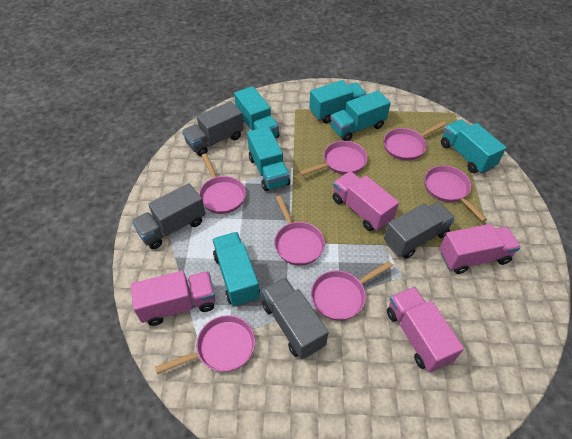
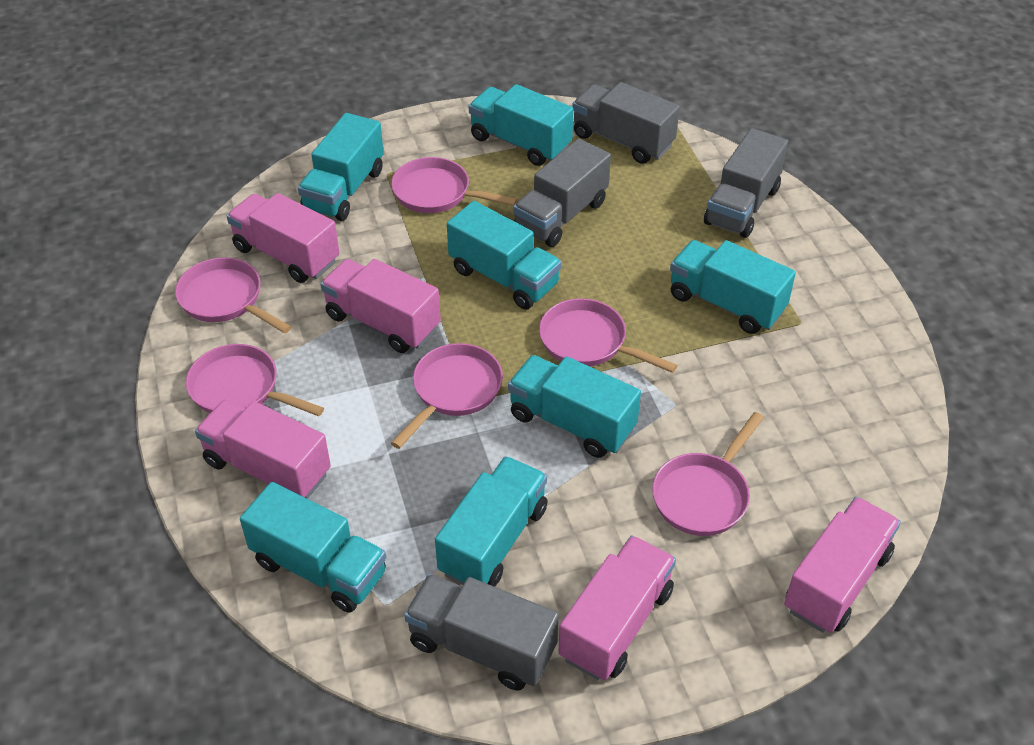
pink pan: [155,315,255,374] [199,154,246,214] [274,195,325,266] [299,141,368,176] [311,261,393,321] [384,121,446,161] [424,166,487,222] = 7 -> [175,257,291,334] [186,344,324,416] [391,157,518,213] [391,343,503,449] [539,298,678,373] [652,412,764,536] = 6
pink truck: [131,271,215,326] [332,171,399,231] [387,287,464,372] [440,224,521,274] = 4 -> [195,400,331,499] [227,193,339,283] [320,259,441,353] [558,535,676,680] [784,497,901,633] = 5
turquoise truck: [213,232,260,307] [234,86,279,138] [247,126,290,191] [309,80,367,123] [330,91,391,141] [441,119,506,174] = 6 -> [240,482,386,613] [298,113,384,221] [435,456,547,587] [447,201,562,310] [469,84,574,166] [508,355,641,458] [670,240,796,334] = 7

